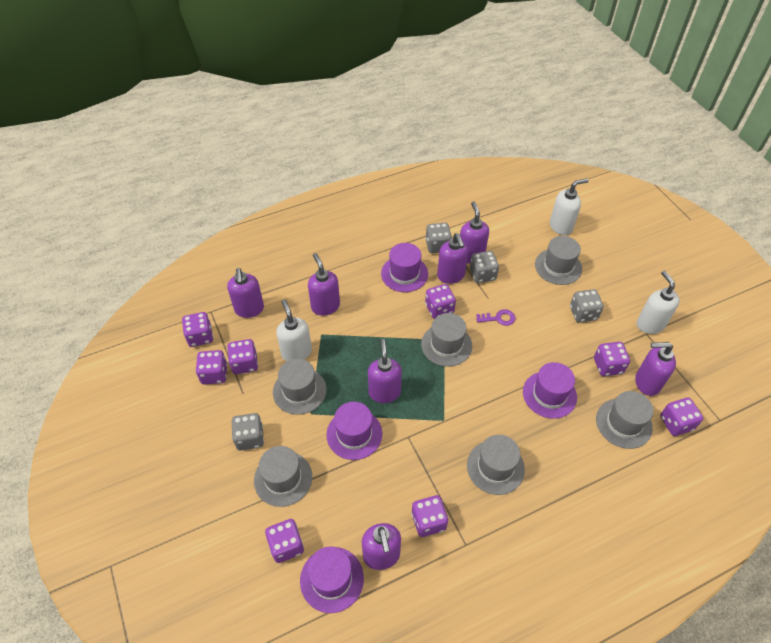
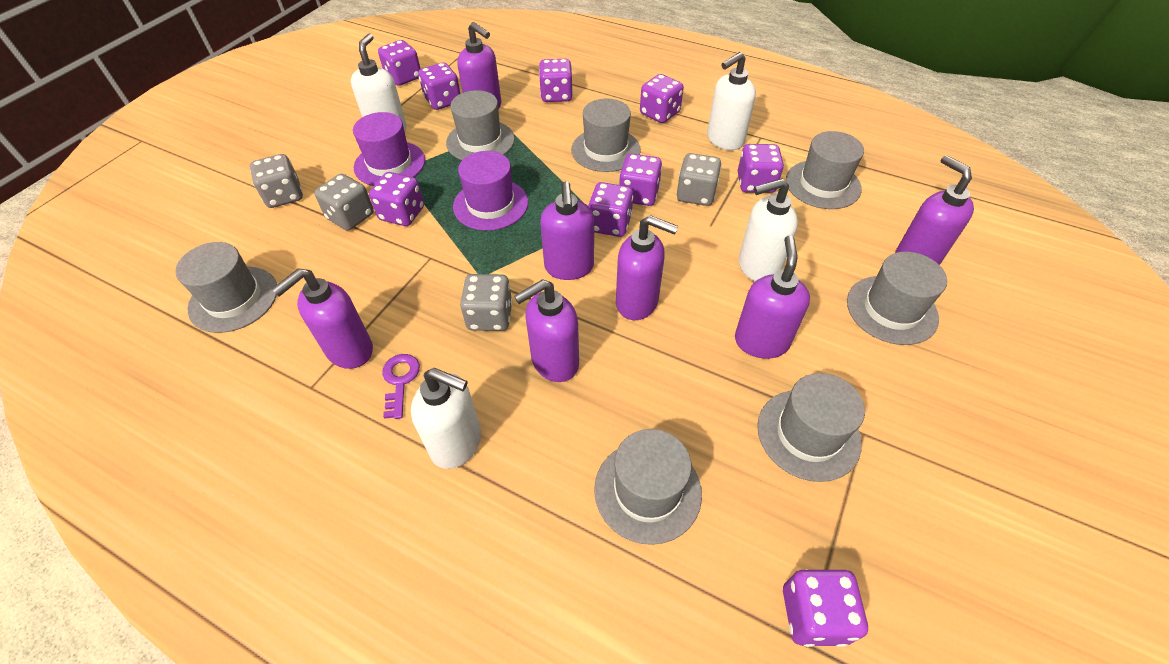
grey hat: [254,446,312,507] [273,359,327,415] [421,313,472,367] [467,435,525,495] [535,236,582,285] [596,391,654,449] = 6 -> [175,242,277,333] [446,90,515,160] [571,99,641,172] [594,429,702,545] [757,373,865,482] [786,131,864,209] [847,252,947,345] = 7
purple dice: [182,312,213,347] [196,350,227,385] [228,339,258,374] [265,519,304,563] [412,495,448,537] [425,284,456,319] [594,342,630,376] [660,398,703,436] = 8 -> [369,172,424,226] [378,40,421,86] [418,62,460,110] [539,59,573,102] [588,182,633,237] [619,154,662,206] [640,74,684,123] [738,144,784,193] [783,569,868,647] = 9
purple hat: [300,546,364,613] [326,402,382,460] [381,243,428,292] [523,362,577,419] = 4 -> [353,112,425,186] [453,151,528,231] = 2
white soap dispenser: [276,299,312,361] [550,178,589,235] [637,271,680,334] = 3 -> [351,33,407,131] [411,368,481,469] [707,52,756,150] [739,178,798,281] = 4

